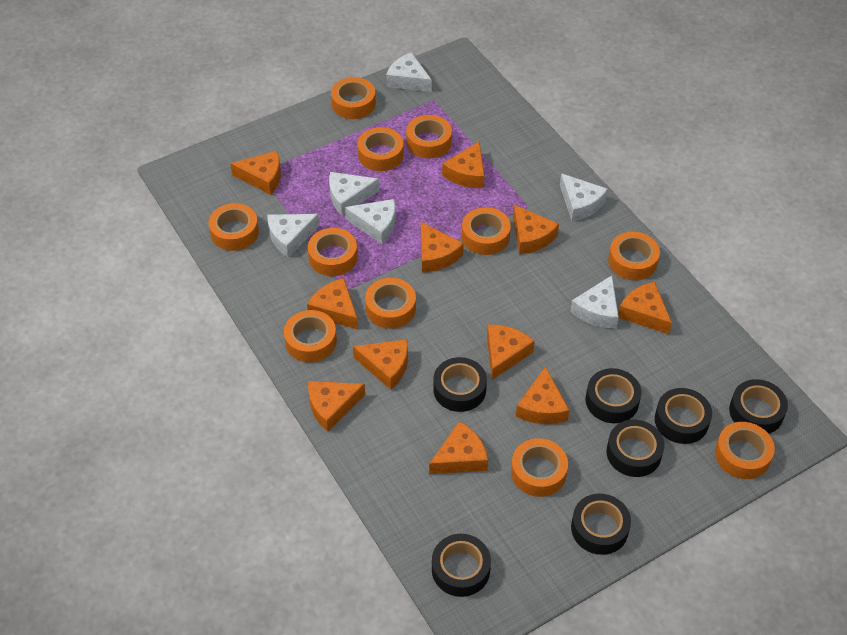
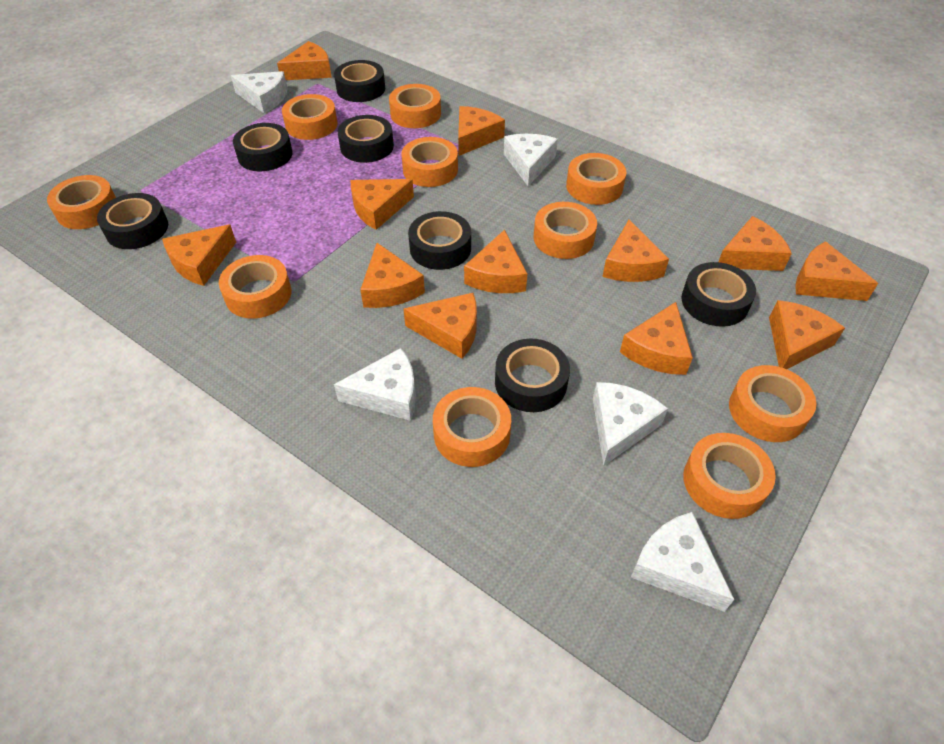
orange cheese: [230,151,281,195] [307,278,358,329] [308,381,365,432] [353,339,408,390] [421,222,464,273] [429,421,488,474] [442,141,484,188] [487,325,535,380] [513,205,559,254] [516,366,569,424] [618,282,672,334] = 11 -> [162,224,236,286] [277,41,332,80] [351,179,414,230] [360,243,425,308] [404,293,477,359] [458,106,505,156] [464,230,527,293] [602,220,669,282] [620,302,693,375] [718,216,792,271] [769,300,845,369] [795,241,878,301] = 12
orange tape: [208,203,259,251] [284,310,337,362] [308,228,358,276] [331,77,376,119] [357,127,404,171] [365,278,416,329] [406,115,452,158] [462,207,511,255] [511,438,568,497] [608,232,660,280] [715,422,775,479] = 11 -> [47,175,116,229] [219,255,291,319] [282,94,338,140] [389,84,441,128] [401,137,458,187] [433,387,511,467] [534,202,597,259] [566,153,626,205] [683,433,776,519] [729,365,816,442] = 10
white cheese: [267,214,320,258] [329,172,379,216] [345,199,396,244] [386,52,432,92] [560,173,608,221] [570,275,619,329] = 6 -> [231,71,288,113] [334,348,416,421] [504,134,558,186] [593,382,668,466] [631,512,734,612] = 5

